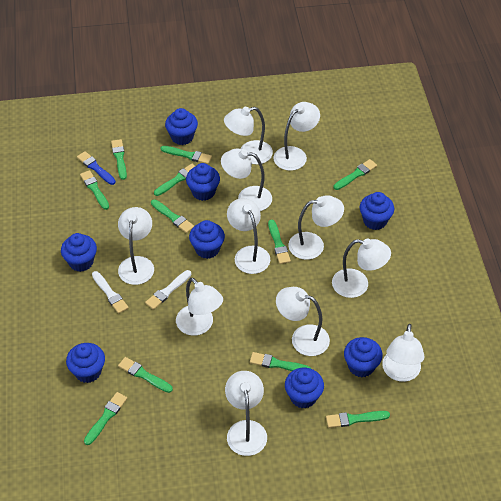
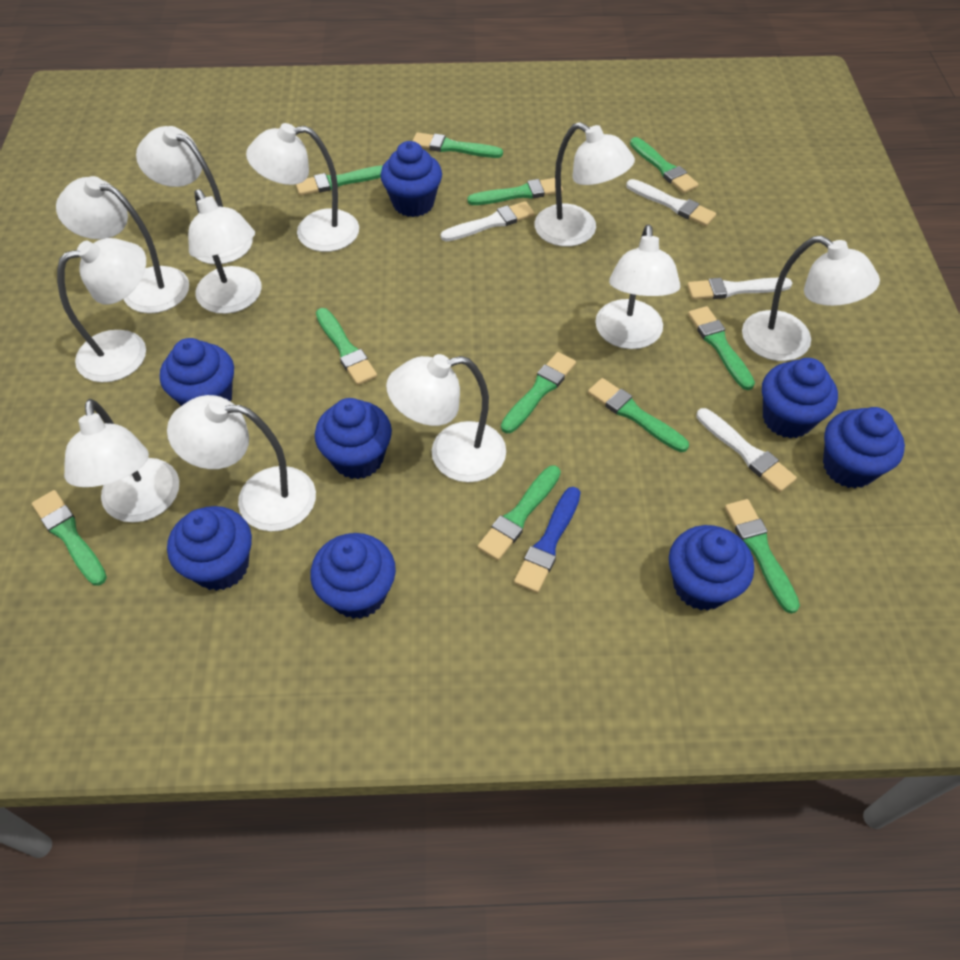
white brush: [92,271,129,314] [145,270,191,310] = 2 -> [441,201,535,242] [626,179,716,226] [687,278,792,300] [696,408,797,492] = 4

